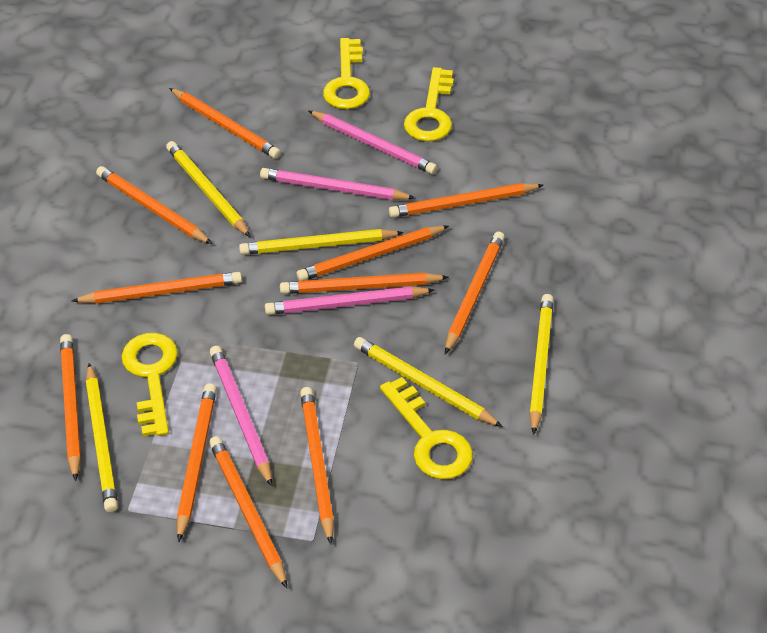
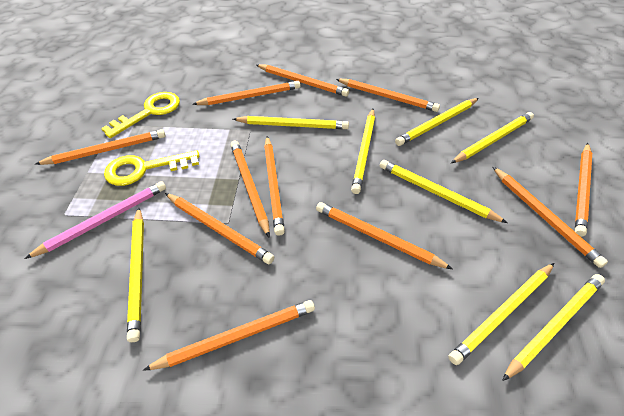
pink pencil: [210,346,272,486] [260,168,415,200] [265,286,434,315] [309,111,437,174] = 4 -> [24,181,166,259] = 1
yellow key: [122,333,178,437] [323,38,370,109] [380,377,473,479] [404,67,453,141] = 4 -> [101,92,180,138] [104,150,199,186] = 2
yellow pencil: [86,363,118,512] [166,141,251,237] [239,229,404,255] [354,337,503,427] [529,294,554,435] = 5 -> [127,207,144,342] [233,116,349,129] [351,109,375,194] [380,160,507,223] [395,98,479,146] [448,263,554,365] [451,112,534,163] [502,274,605,381] = 8

